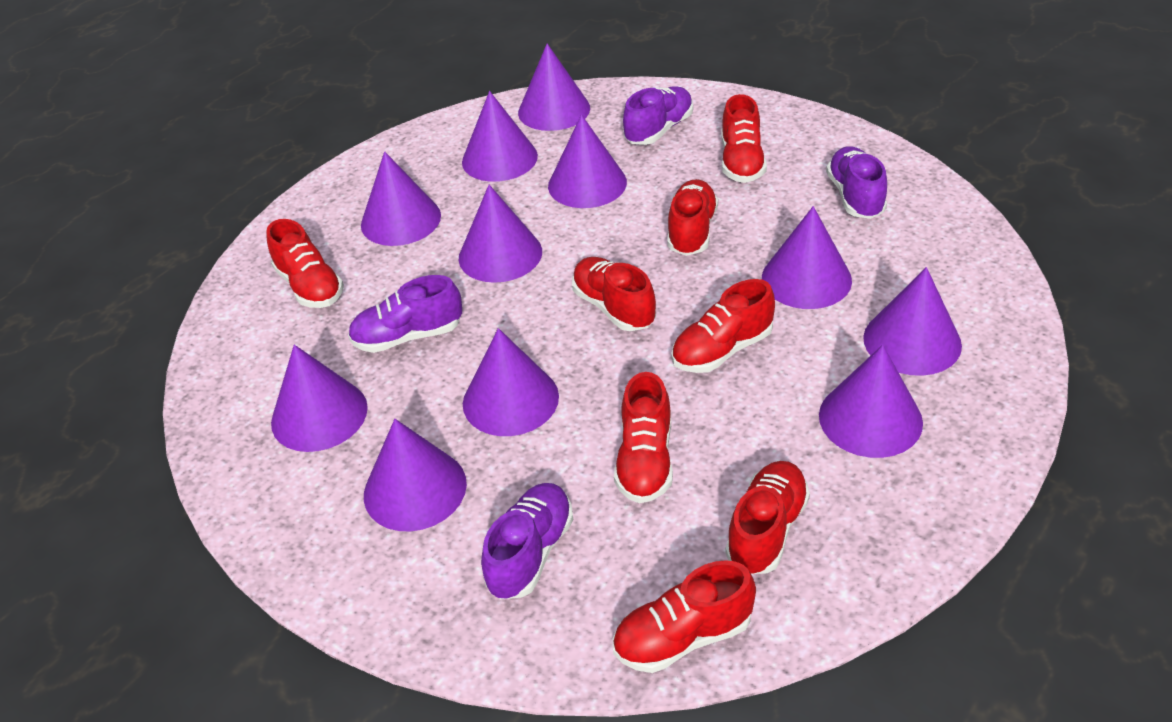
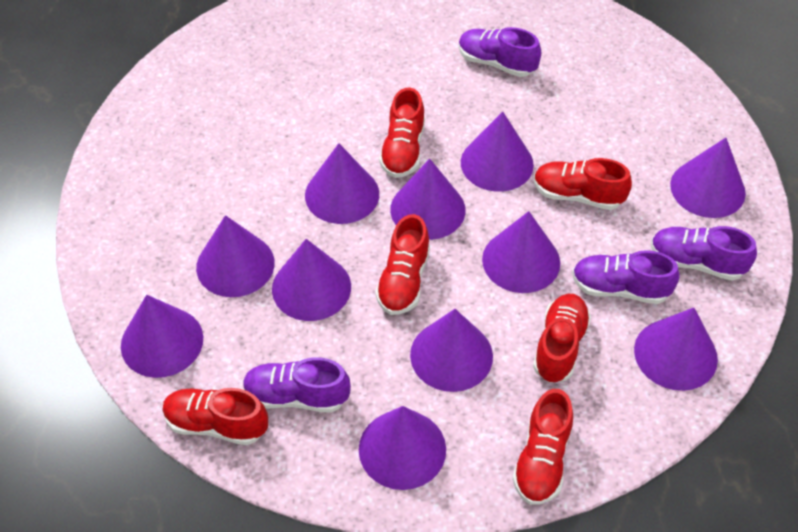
red shoe: [266,219,344,308] [572,257,656,331] [613,560,756,673] [614,372,673,503] [667,179,718,256] [671,279,775,373] [721,94,767,183] [725,461,810,574] = 8 -> [162,388,268,445] [375,214,430,315] [379,87,425,178] [512,389,573,505] [533,294,591,383] [534,158,632,210] = 6

